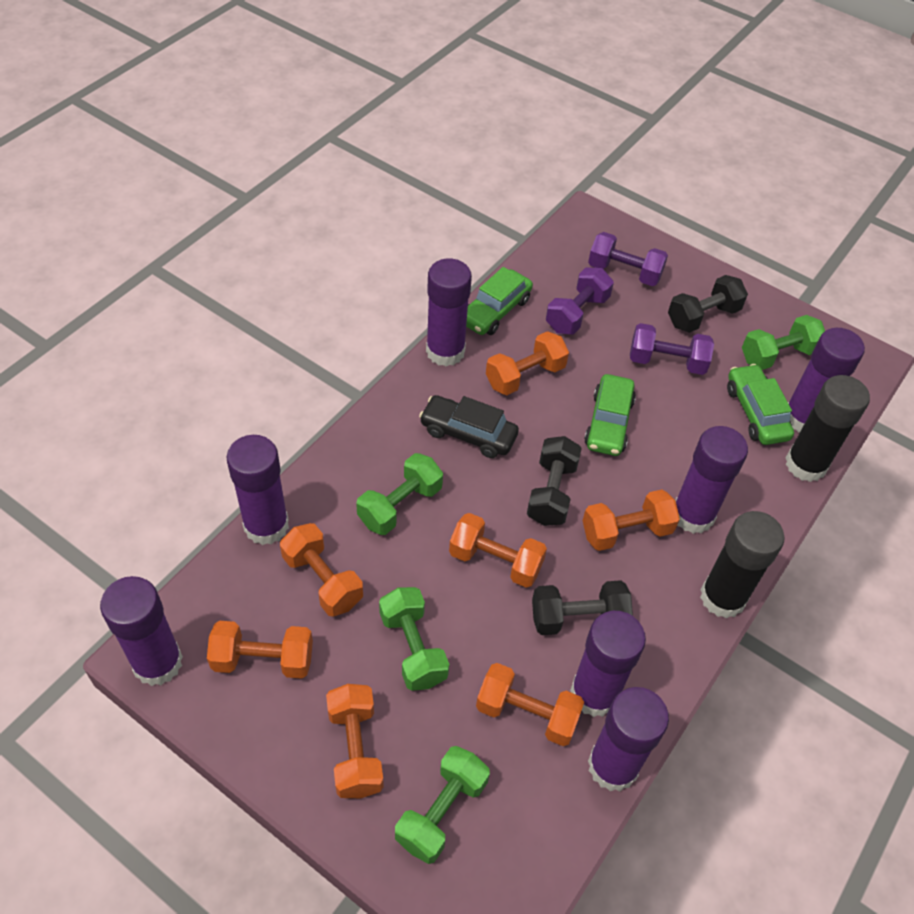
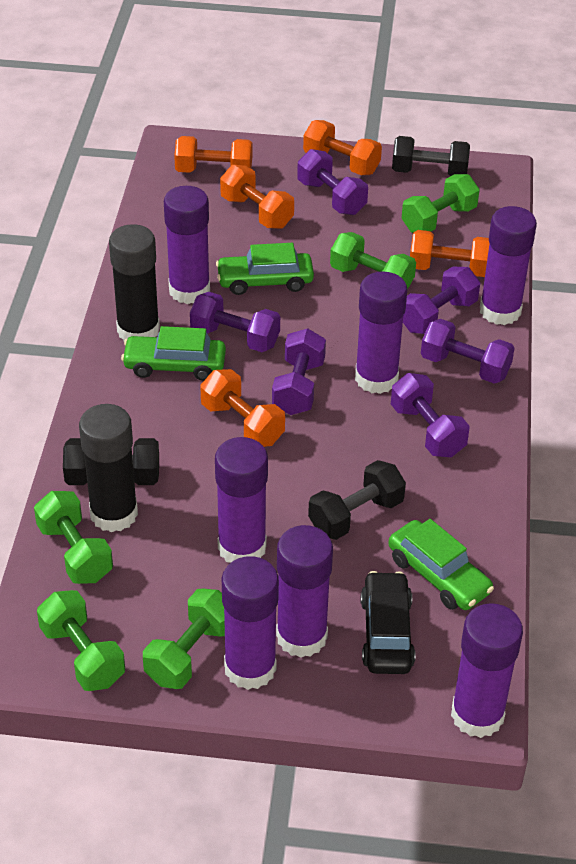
green dumbbell: [356,453,443,535] [379,587,449,691] [395,746,490,864] [742,315,825,370] = 4 -> [34,491,113,584] [37,590,125,691] [143,589,225,689] [330,232,416,290] [402,174,480,233] = 5
orange dumbbell: [207,621,313,679] [280,523,363,617] [326,684,384,798] [449,513,547,588] [476,663,584,746] [486,331,569,395] [582,489,680,551] = 7 -> [174,136,252,173] [200,369,285,447] [220,165,294,229] [303,120,382,175] [410,230,490,277] = 5
purple dumbbell: [546,268,614,335] [588,232,668,286] [630,323,714,375] = 3 -> [190,292,280,352] [272,328,326,415] [297,149,368,215] [391,373,470,457] [403,266,480,334] [421,319,515,384] = 6

